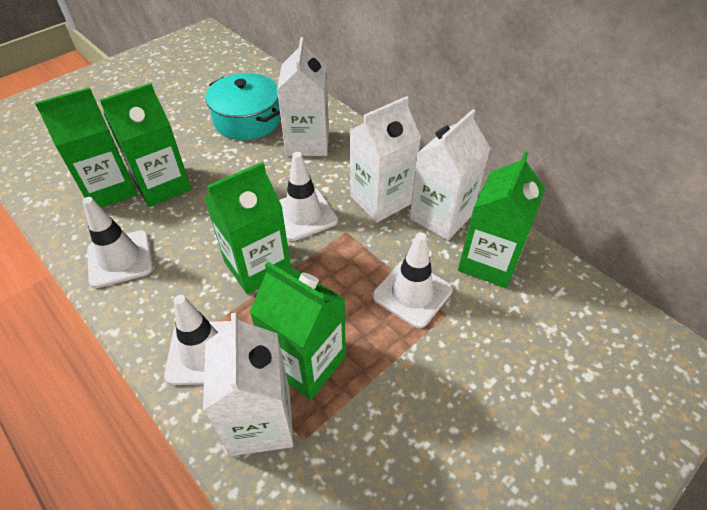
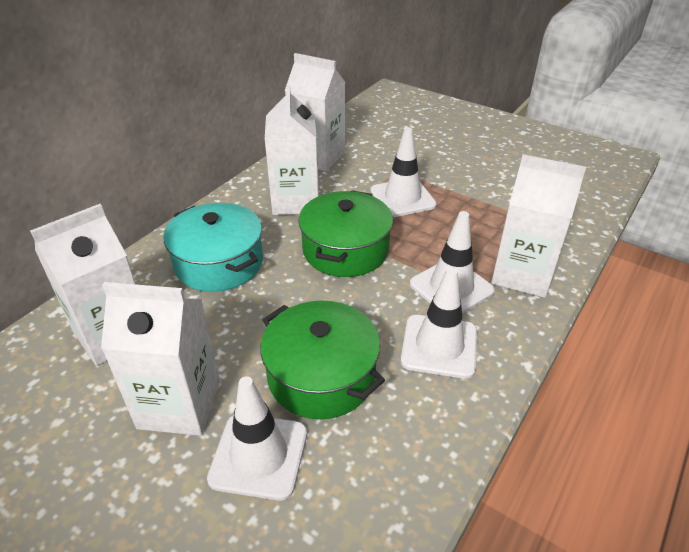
green carton: [35,87,137,208] [100,83,191,207] [204,162,291,294] [250,262,346,400] [458,151,545,288] = 5 -> none = 0
green pot: none = 0 -> [260,300,385,419] [298,190,393,277] = 2
white carton: [203,313,293,456] [277,37,329,156] [349,96,421,222] [410,109,490,240] = 4 -> [30,204,136,366] [101,282,220,436] [265,84,319,215] [285,53,345,171] [491,154,586,298] = 5

